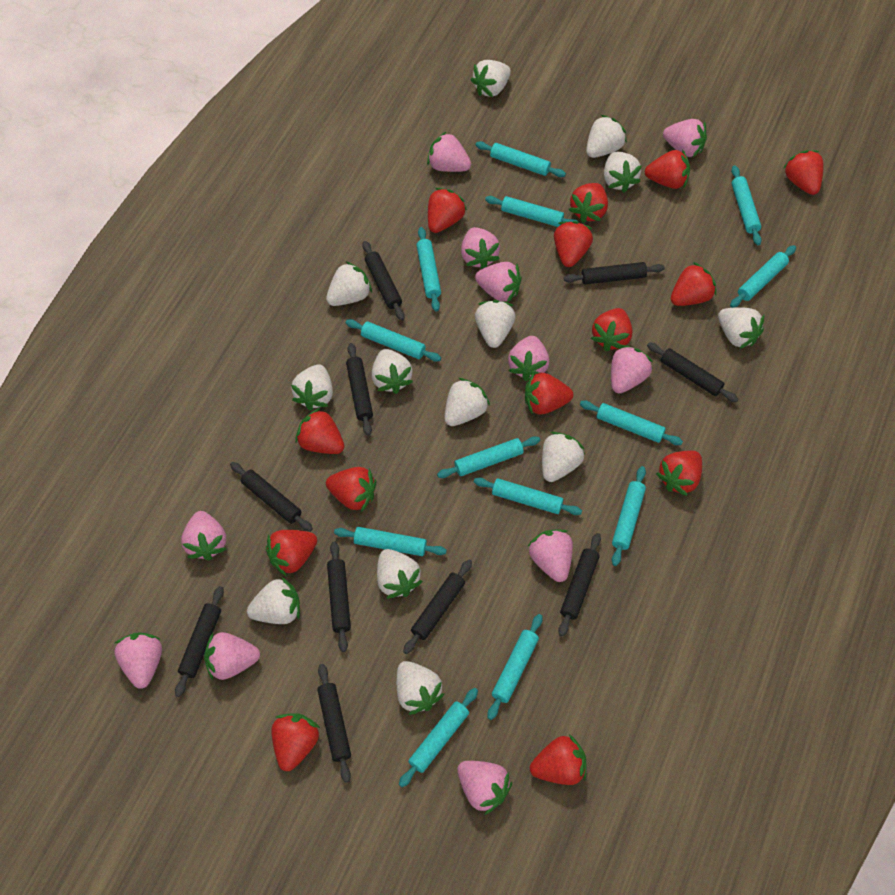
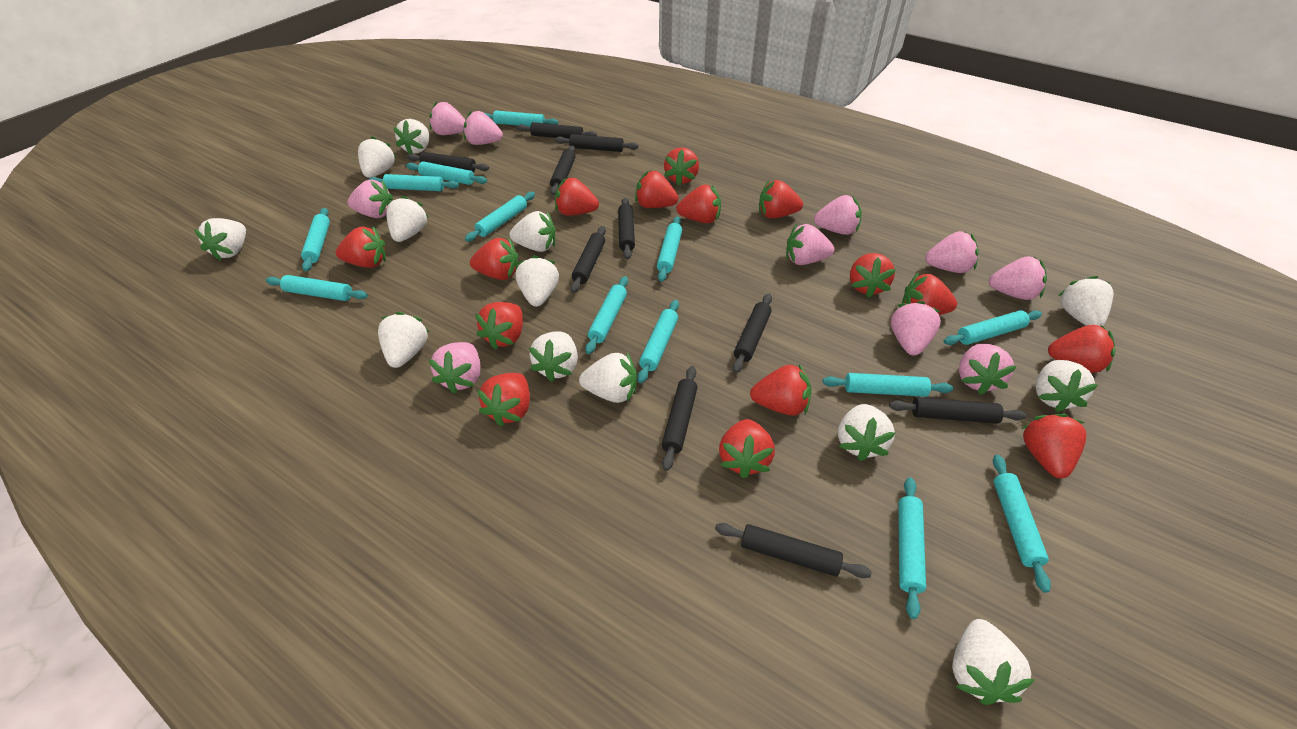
pink strawberry: [114,633,162,689] [181,511,226,561] [204,632,260,680] [427,131,471,172] [457,761,512,815] [461,227,500,269] [475,262,522,303] [508,336,549,381] [527,529,573,582] [611,345,653,394] [663,119,707,157] = 11 -> [347,180,393,218] [428,342,480,394] [429,101,465,135] [464,111,503,145] [786,224,834,265] [814,195,862,235] [891,301,941,355] [925,231,979,273] [959,344,1017,395] [989,256,1047,300] = 10
red strawberry: [266,530,317,576] [271,713,320,771] [295,408,344,454] [326,467,377,512] [428,188,467,233] [525,372,573,414] [530,734,587,785] [554,221,593,267] [569,183,608,223] [591,308,632,351] [645,149,690,189] [656,451,702,496] [671,262,716,306] [783,150,824,195] = 14 -> [336,226,386,268] [470,238,518,280] [475,302,523,350] [477,373,530,426] [555,178,599,216] [635,171,678,208] [664,148,699,186] [676,185,721,223] [719,419,775,479] [750,364,812,416] [759,180,803,219] [850,253,896,298] [902,272,957,315] [1021,414,1086,478] [1048,325,1115,373] = 15

